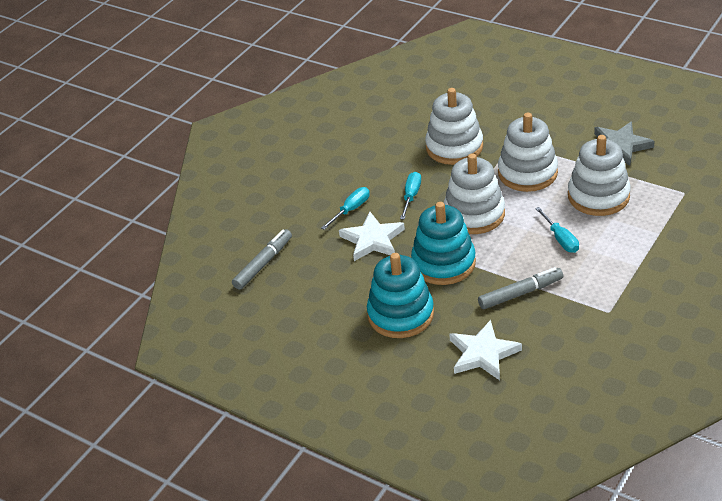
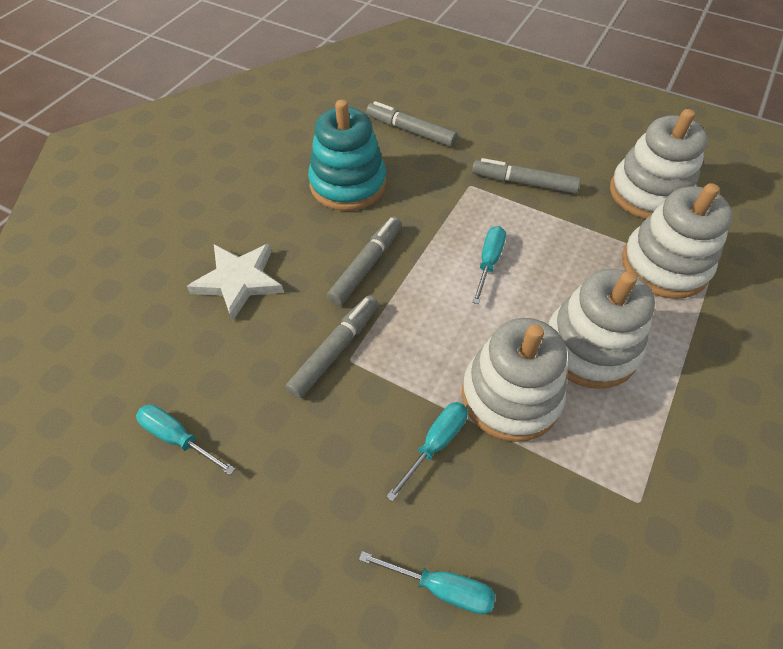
grey marker: [232,229,292,290] [478,267,563,309] = 2 -> [286,295,379,399] [327,217,402,306] [366,101,457,147] [472,158,581,194] = 4
grey star: [594,121,655,166] = 1 -> none = 0
turquoise screwdriver: [321,187,370,230] [400,172,421,219] [535,207,579,253] = 3 -> [136,404,235,475] [359,551,496,615] [386,402,468,502] [472,226,506,304] = 4
turquoise stacking toy: [367,253,434,338] [411,202,476,285] = 2 -> [308,100,386,211] = 1
white star: [339,212,405,261] [449,320,522,380] = 2 -> [187,243,284,322] = 1

